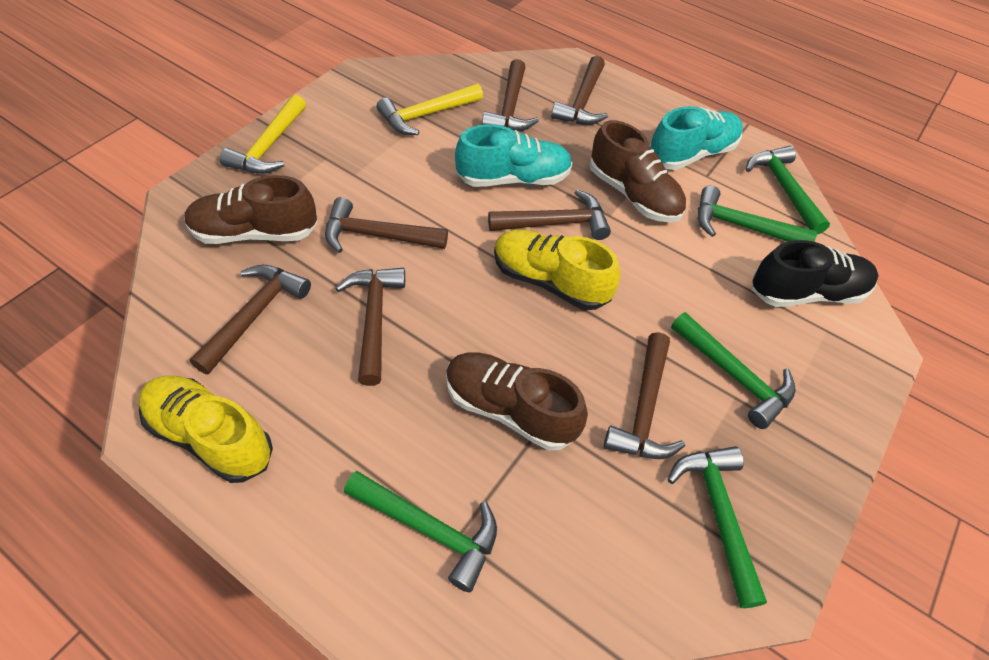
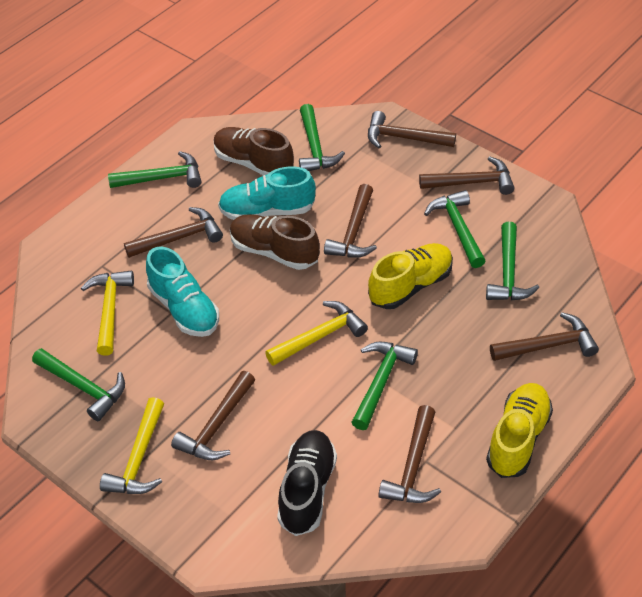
brown shoe: [184,175,317,244] [446,353,588,451] [590,120,686,223] = 3 -> [214,127,294,175] [230,214,320,270] = 2
green hammer: [344,471,497,592] [667,446,767,608] [671,312,796,429] [697,185,817,242] [746,146,830,234] = 5 -> [32,348,125,421] [108,151,201,188] [299,104,345,171] [352,342,418,430] [424,190,485,268] [486,222,539,300] = 6
yellow hammer: [220,94,306,174] [377,84,483,135] = 2 -> [81,270,134,356] [100,397,164,494] [265,301,368,366] = 3

